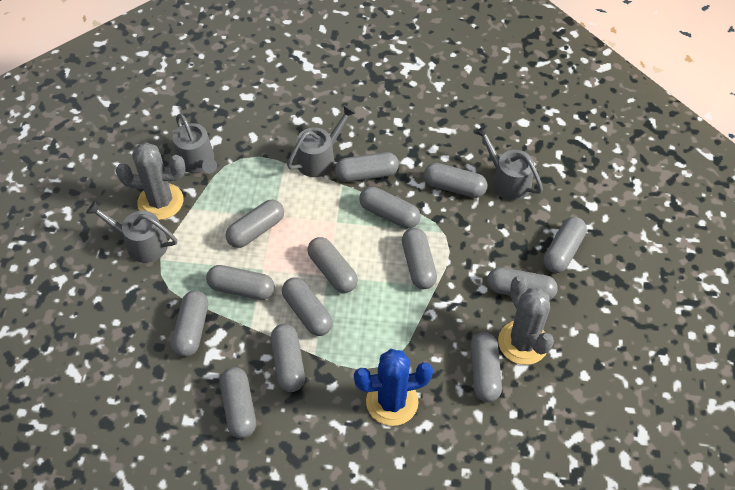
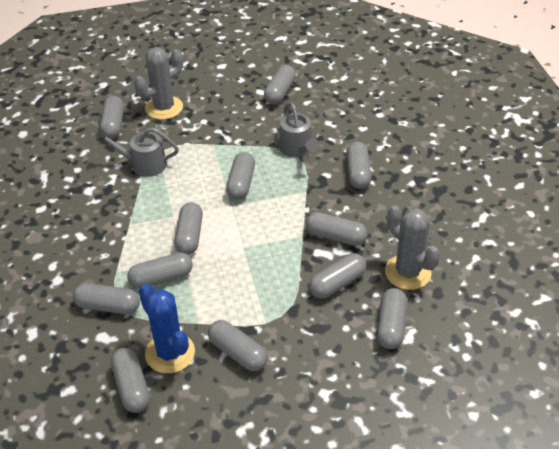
grey capsule: [172,290,208,357] [206,265,275,300] [220,367,256,438] [226,200,284,248] [271,324,305,392] [282,277,333,336] [307,237,358,293] [335,152,399,182] [359,187,420,229] [402,228,437,289] [424,163,488,198] [471,332,502,402] [487,267,558,300] [543,217,587,273] = 14 -> [73,283,140,314] [100,96,124,139] [111,348,150,413] [127,252,193,289] [174,202,203,255] [208,320,268,371] [226,152,255,200] [264,65,296,104] [305,212,368,246] [309,253,366,298] [346,142,371,189] [377,288,407,349] = 12
grey watering can: [86,201,177,263] [173,114,217,173] [287,105,356,177] [474,125,543,200] = 4 -> [96,128,179,177] [279,102,319,157] = 2

